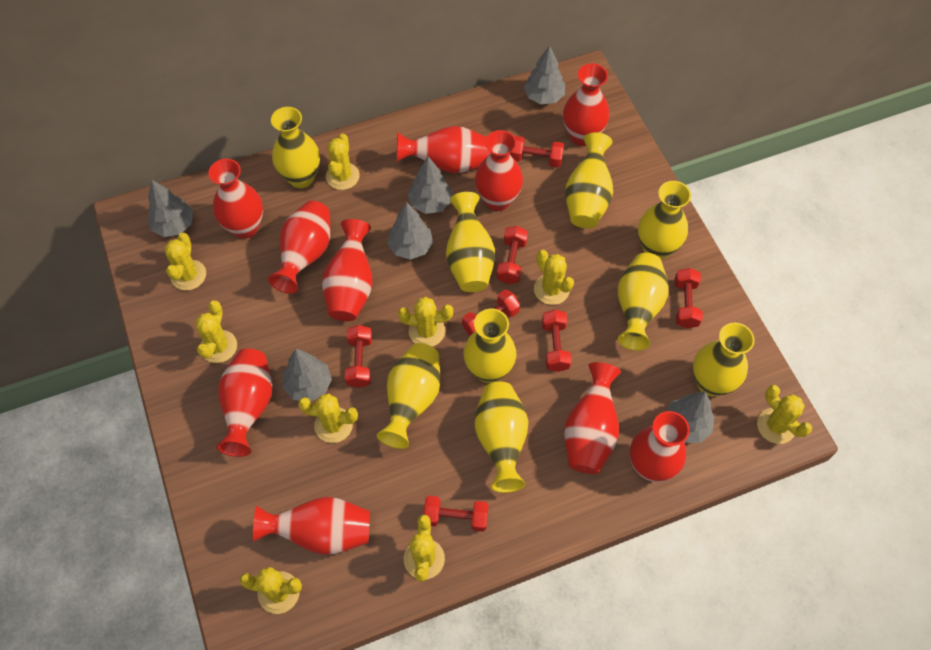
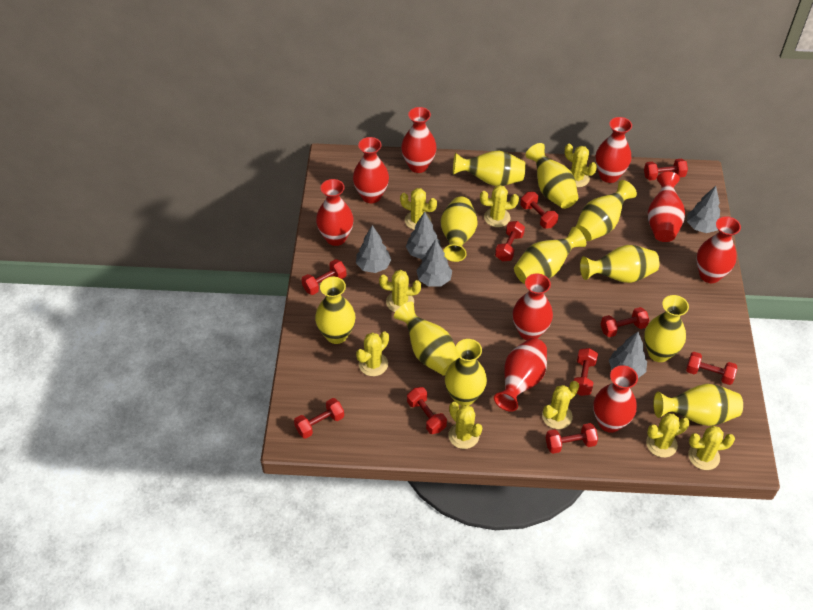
grey tree: [147,180,193,237] [282,349,332,402] [387,202,433,260] [408,156,452,214] [524,45,565,104] [666,392,714,443] = 6 -> [356,225,391,273] [406,212,441,259] [416,239,452,287] [609,332,647,378] [687,186,720,233] = 5
red dumbbell: [345,325,372,388] [423,496,489,532] [462,290,520,336] [497,226,528,284] [510,136,564,167] [542,310,572,372] [675,268,703,328] = 7 -> [294,398,344,439] [302,259,347,295] [407,387,447,434] [495,221,525,261] [520,192,558,228] [546,423,598,454] [574,348,598,396] [601,307,649,337] [644,159,688,180] [686,352,737,385] = 10
red vase: [208,159,263,239] [217,348,272,457] [253,497,370,555] [268,201,331,294] [322,219,373,321] [397,126,491,173] [475,130,523,211] [563,64,609,146] [564,362,621,474] [630,411,690,482] = 10 -> [316,179,354,246] [353,137,389,203] [401,107,437,173] [494,338,547,412] [513,273,553,340] [593,365,638,433] [595,117,632,183] [648,172,685,242] [697,216,741,283] = 9
yellow vase: [271,107,320,188] [377,343,440,449] [446,192,495,292] [463,309,516,383] [475,382,529,493] [565,132,613,228] [618,253,669,351] [638,181,691,260] [693,323,755,397] = 9 -> [315,277,356,344] [394,302,459,376] [441,197,478,262] [445,339,487,406] [453,150,526,186] [514,227,586,284] [525,143,578,209] [576,180,637,241] [580,245,660,283] [644,295,689,362] [653,384,743,426] = 11

